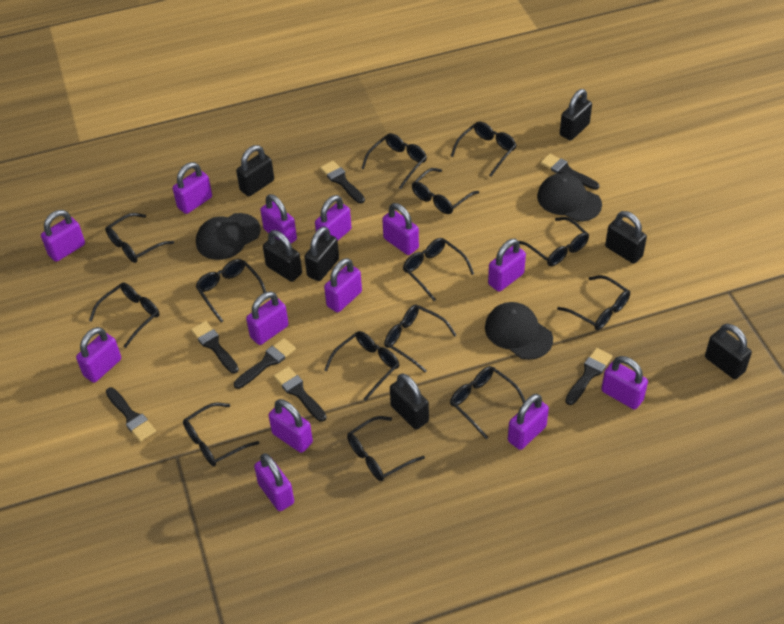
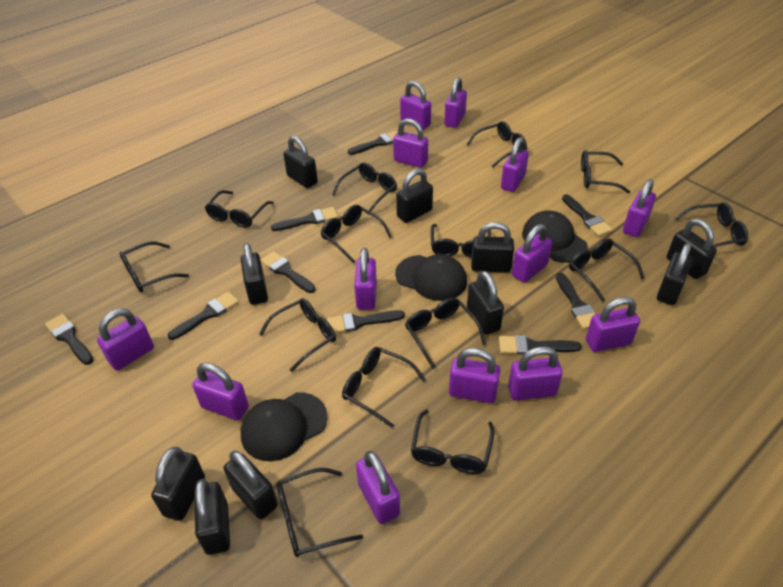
black brush: [106,387,156,442] [191,321,239,374] [234,338,296,389] [274,366,327,422] [320,161,365,204] [540,154,599,190] [565,348,612,405] = 7 -> [45,314,93,365] [167,292,239,340] [261,251,316,293] [271,207,338,231] [327,310,405,333] [348,131,398,155] [499,335,582,355] [556,273,595,329] [562,194,613,236] = 9
black padlock: [236,145,274,196] [263,230,302,282] [305,226,339,281] [390,374,429,430] [560,89,592,140] [605,211,647,264] [705,324,752,379] = 7 -> [151,447,205,521] [194,479,230,555] [224,451,278,519] [241,243,268,305] [283,136,318,188] [396,169,433,223] [467,271,504,335] [471,222,514,272] [657,243,693,305] [667,219,717,279] = 10

